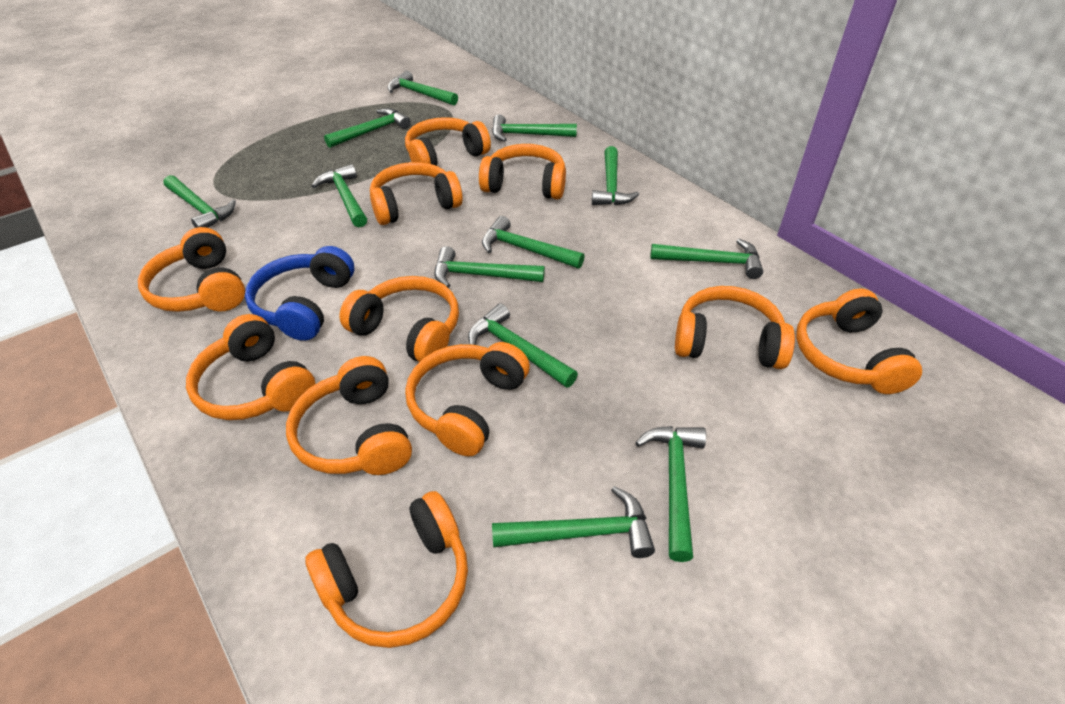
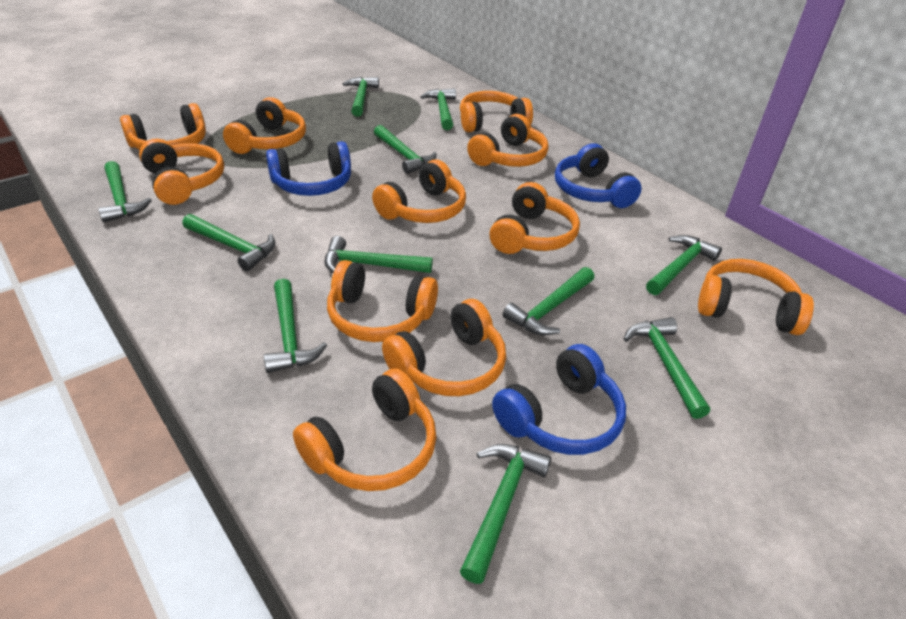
blue headphones: [245,246,354,341] = 1 -> [266,141,351,196] [492,344,626,455] [555,143,642,208] = 3
green hammer: [163,175,236,228] [312,164,367,227] [324,108,411,148] [388,70,458,106] [434,246,545,288] [468,303,578,388] [482,216,585,269] [492,114,577,142] [492,486,655,558] [592,146,639,205] [635,426,706,562] [650,239,763,279] = 12 -> [98,161,152,223] [182,214,275,271] [264,279,327,373] [324,236,433,273] [343,77,379,117] [374,125,436,174] [420,88,456,130] [460,444,551,584] [503,267,595,335] [624,317,710,419] [646,235,722,295] = 11

